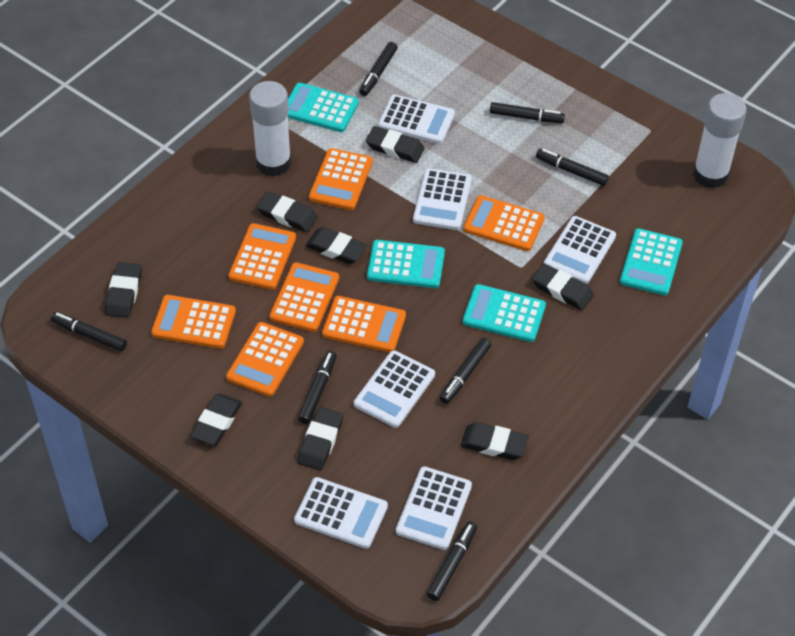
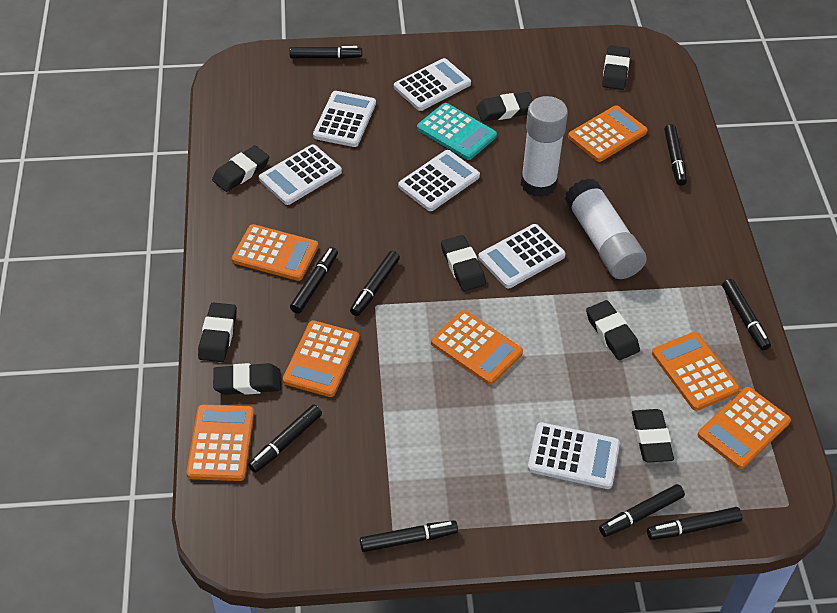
black marker: [51,312,127,351] [298,351,337,424] [359,42,398,96] [427,521,477,601] [440,338,491,404] [490,102,565,123] [536,149,609,186] = 7 -> [248,405,322,473] [289,46,362,59] [290,247,338,314] [350,251,400,316] [360,520,458,552] [599,484,685,537] [647,507,742,540] [664,124,687,186] [722,279,771,350] = 9
turquoise calculator: [288,83,359,132] [367,240,445,288] [462,284,546,342] [620,228,683,296] = 4 -> [417,103,497,160] = 1

